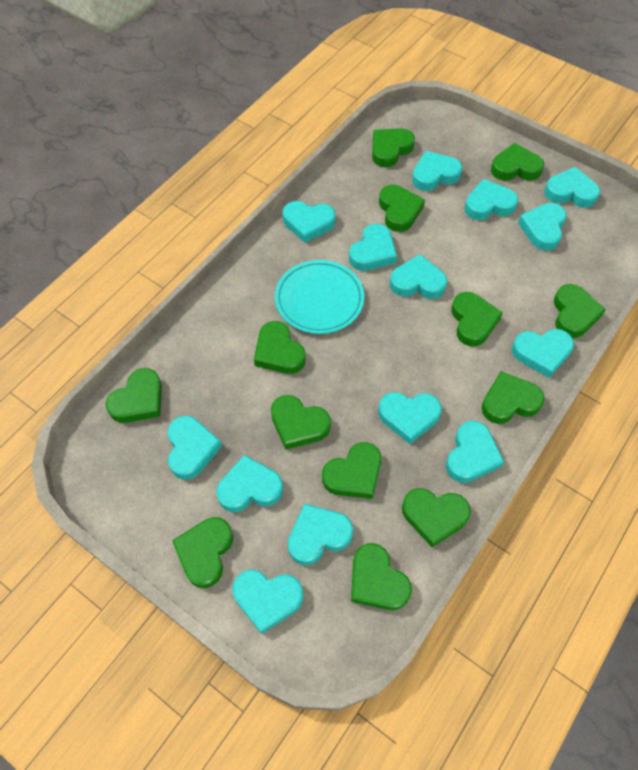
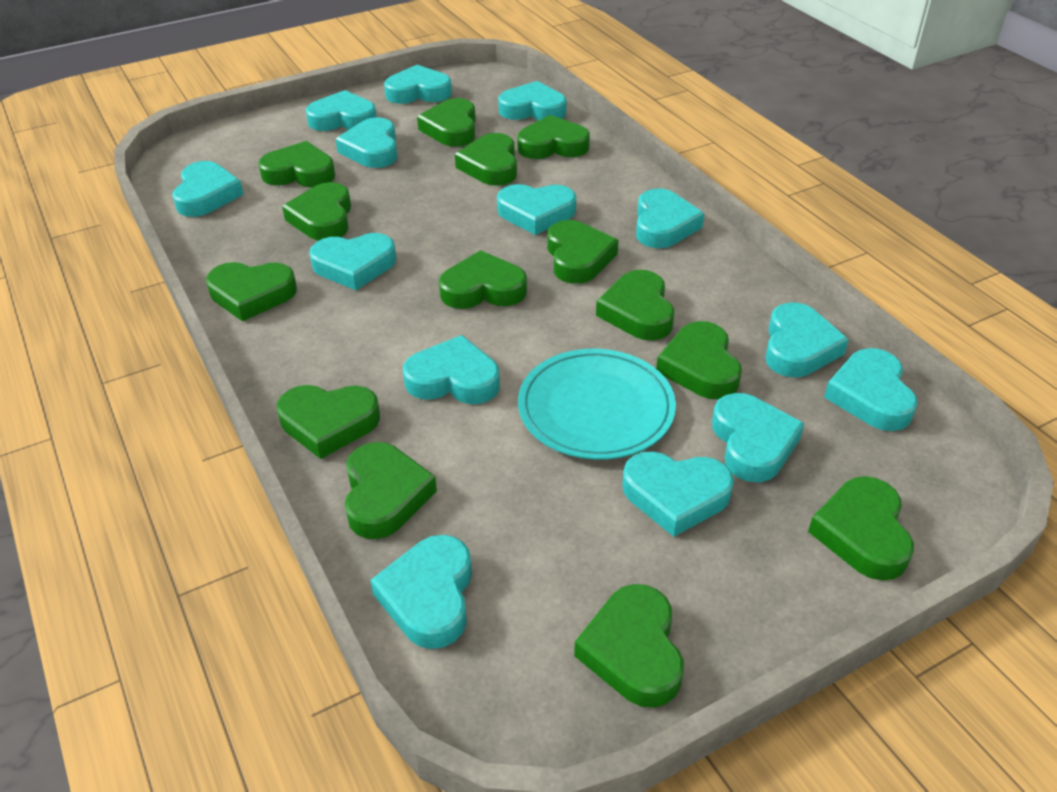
green heart: [106,368,162,423] [172,517,233,588] [254,321,306,374] [271,395,331,450] [322,442,381,499] [351,543,412,610] [372,128,415,167] [379,185,425,232] [402,488,471,547] [451,292,503,347] [481,371,545,424] [491,143,544,181] [554,284,606,338] = 13 -> [206,262,297,321] [258,141,335,188] [277,385,380,459] [282,182,351,241] [345,442,437,539] [417,98,476,147] [439,250,527,309] [455,133,517,186] [517,115,590,159] [547,220,619,284] [574,584,684,708] [596,270,674,340] [656,321,742,399] [808,476,914,581] = 14

